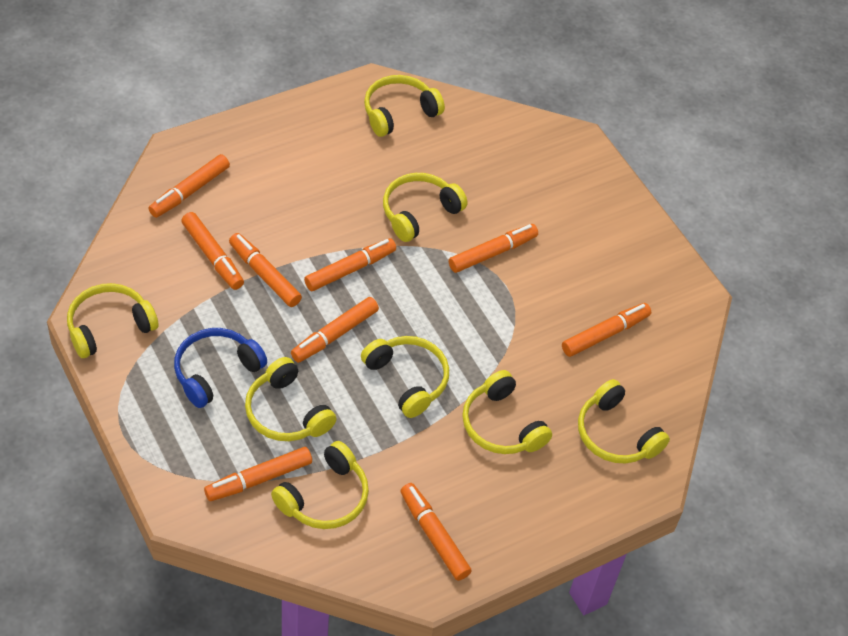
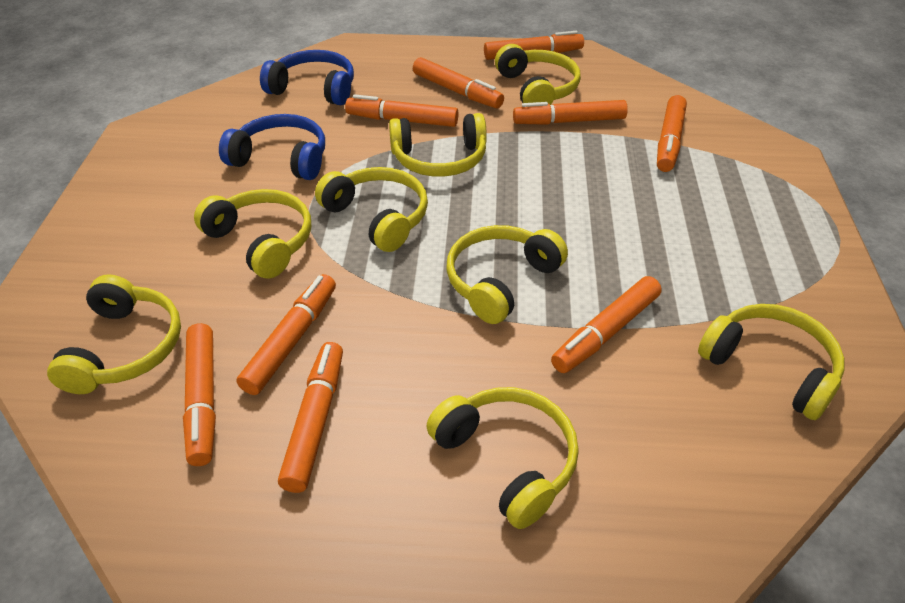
blue headphones: [174,328,267,408] = 1 -> [219,114,325,180] [260,50,354,105] = 2

